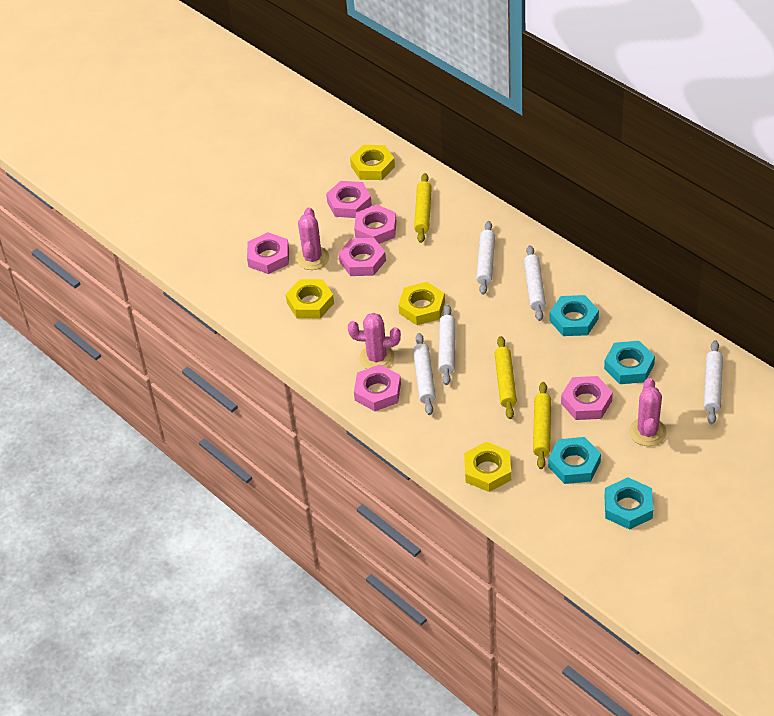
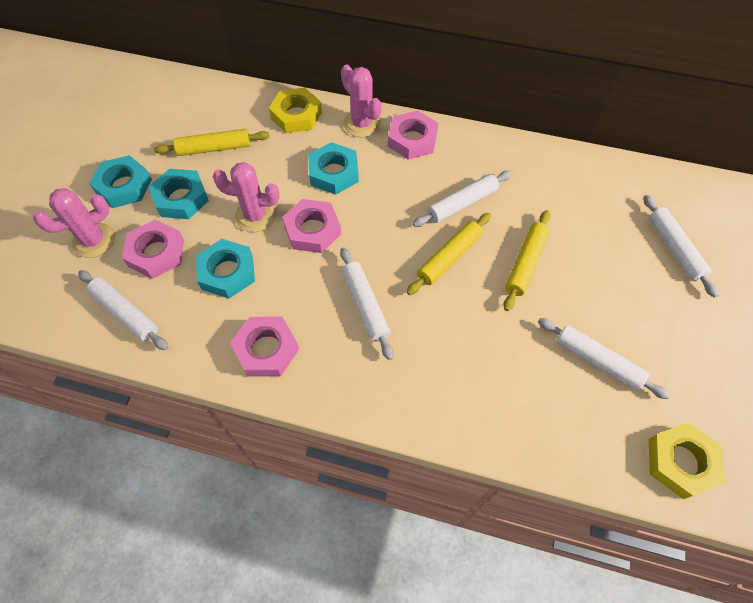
pink nut: [247,232,289,274] [326,181,372,218] [338,238,386,276] [354,204,396,244] [354,364,401,411] [561,376,613,420] = 6 -> [122,220,184,279] [230,317,299,377] [282,199,341,253] [388,110,438,160] = 4
yellow nut: [286,279,334,319] [350,145,395,180] [398,282,445,325] [464,442,511,492] = 4 -> [269,88,322,133] [649,422,726,499] = 2

